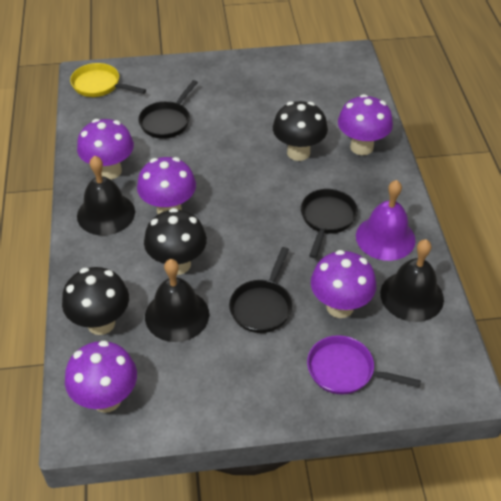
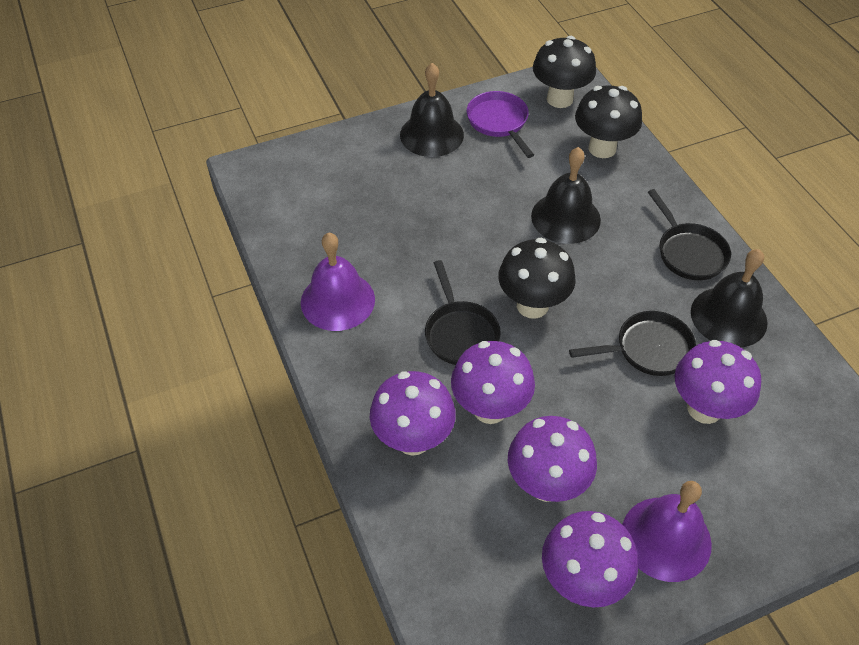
purple bell: [356,180,416,261] = 1 -> [301,233,375,331] [622,481,712,582] = 2
yellow pan: [70,63,146,97] = 1 -> none = 0

